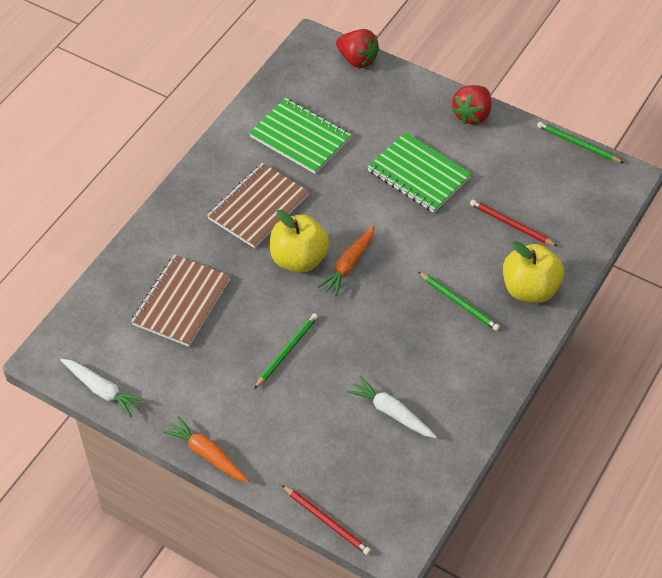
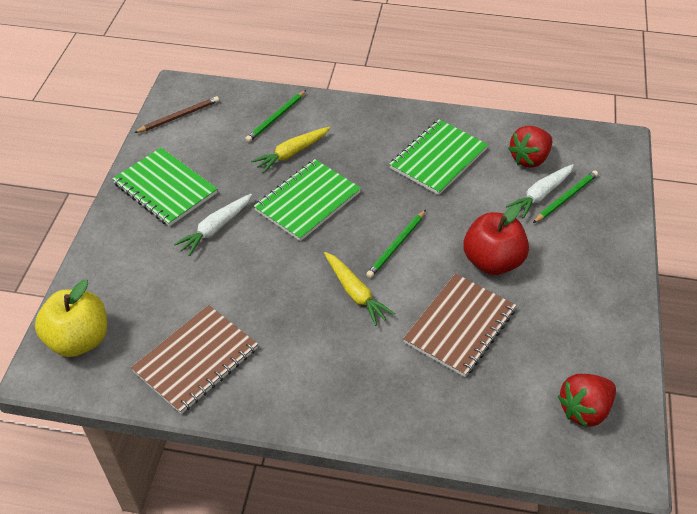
brown pencil: none = 0 -> [134,96,219,133] = 1
green notebook: [249,98,351,174] [368,132,471,213] = 2 -> [112,148,217,226] [254,159,361,241] [389,119,488,195] = 3
orange carrot: [162,416,249,482] [317,225,375,296] = 2 -> none = 0
red apple: none = 0 -> [463,204,529,275] = 1
red pencil: [282,485,371,555] [470,200,557,246] = 2 -> none = 0
yellow apple: [270,210,330,273] [503,241,564,303] = 2 -> [35,279,107,357] = 1
yellow carrot: none = 0 -> [251,127,330,173] [324,252,395,326] = 2

